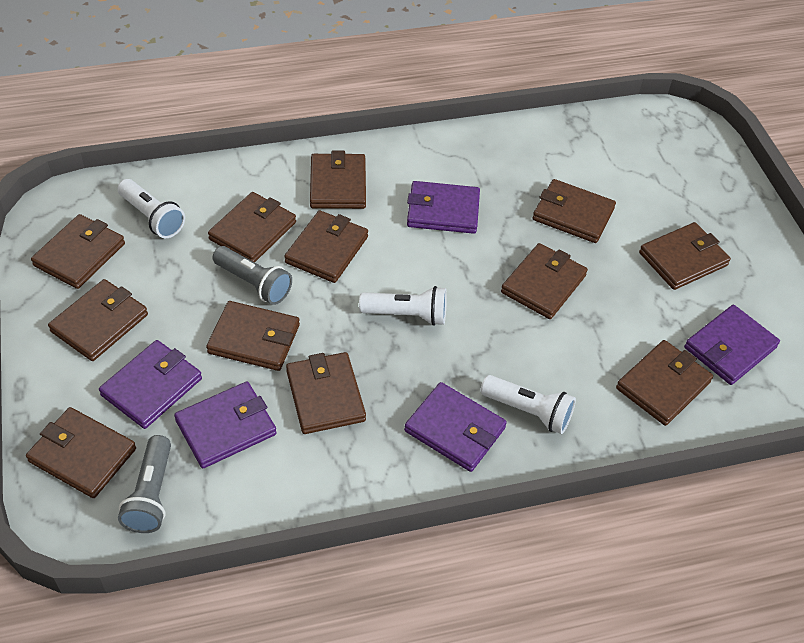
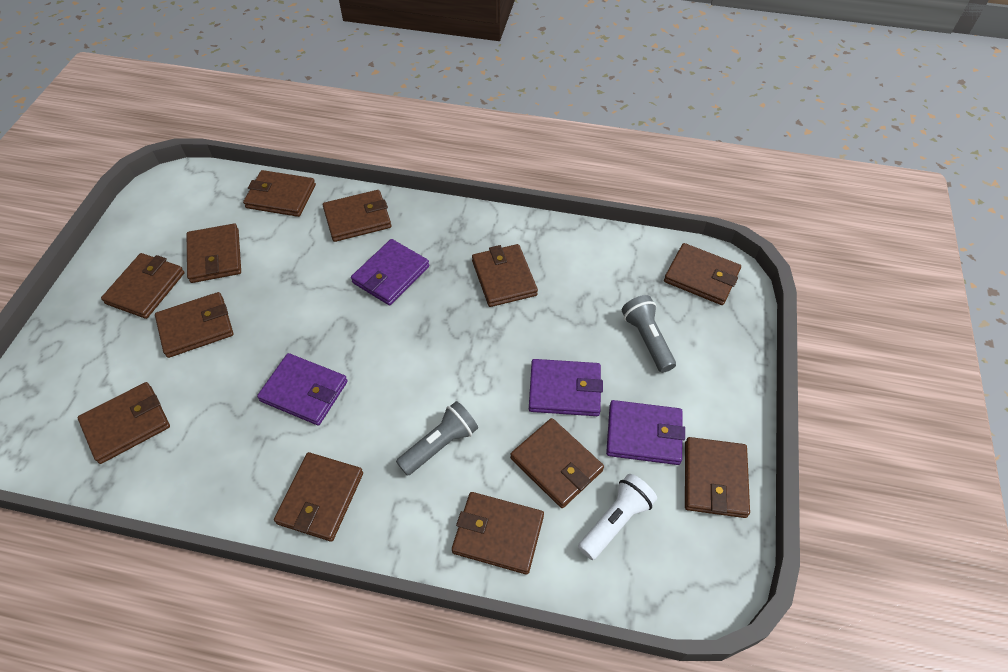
purple wallet: [99,340,202,429] [174,382,277,468] [404,382,507,472] [407,181,480,234] [684,305,780,385] = 5 -> [257,353,348,426] [351,239,429,305] [529,359,603,416] [606,400,685,465] = 4
white flashlight: [118,179,185,238] [359,286,447,326] [480,375,576,434] = 3 -> [578,474,657,560] = 1

